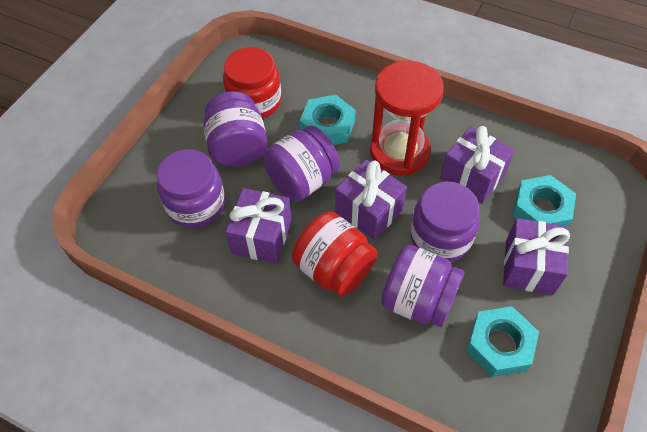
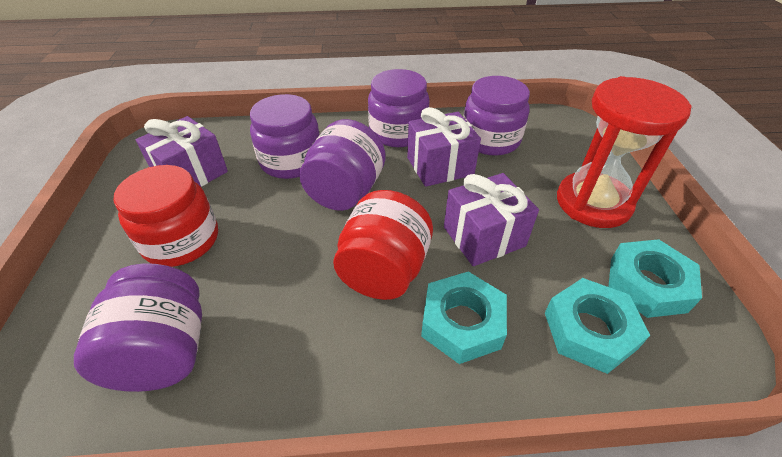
purple gift: [225,188,292,264] [335,160,407,240] [440,126,515,203] [503,218,570,295] = 4 -> [136,116,228,187] [407,107,481,187] [444,173,539,266] = 3

